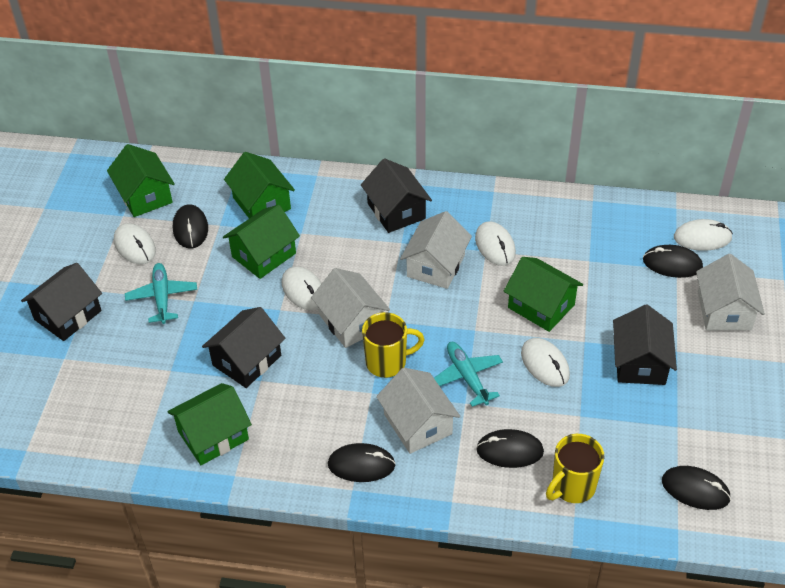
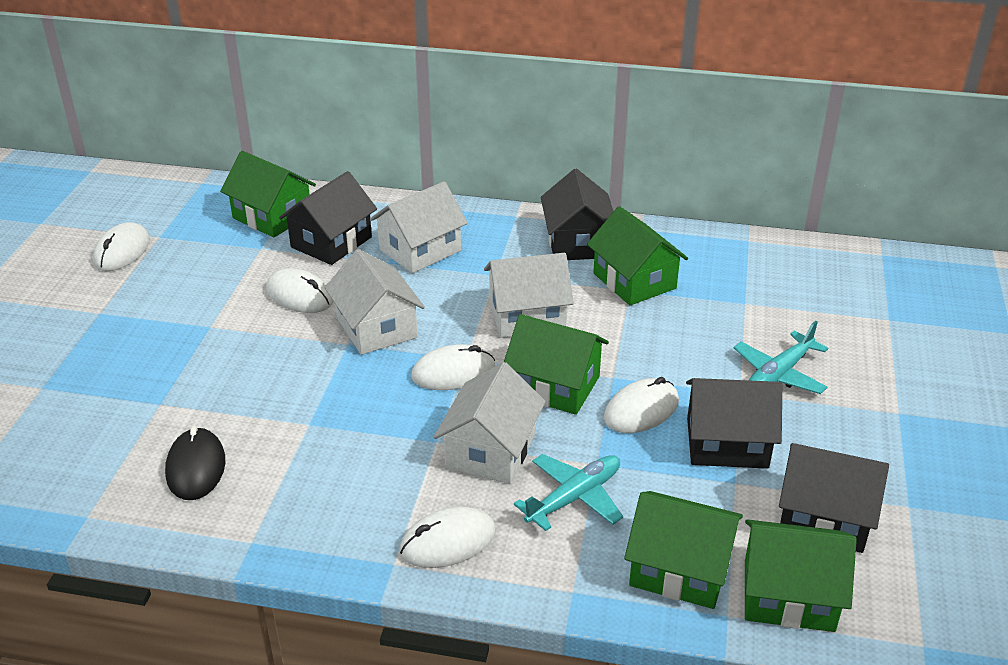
black mouse: [173,204,208,248] [328,443,396,482] [476,429,544,468] [643,245,703,278] [662,466,731,510] = 5 -> [165,426,225,500] = 1
yellow mug: [362,312,425,378] [546,434,605,503] = 2 -> none = 0

